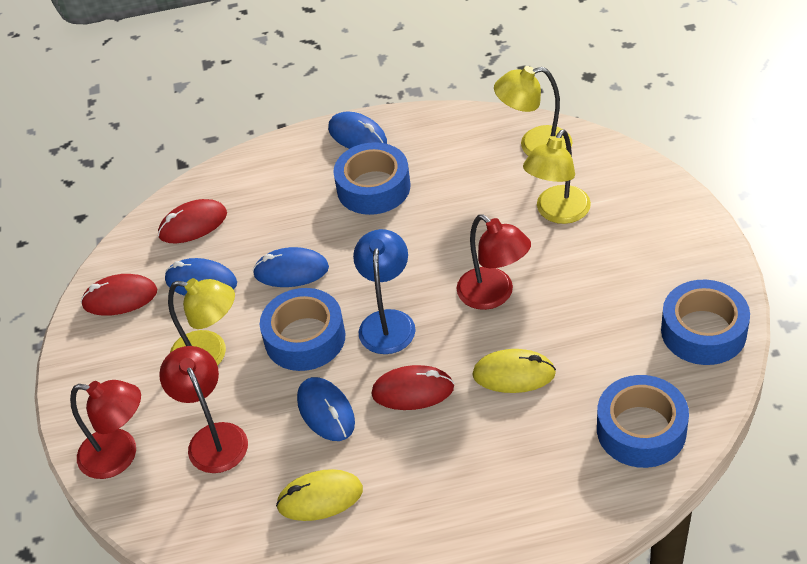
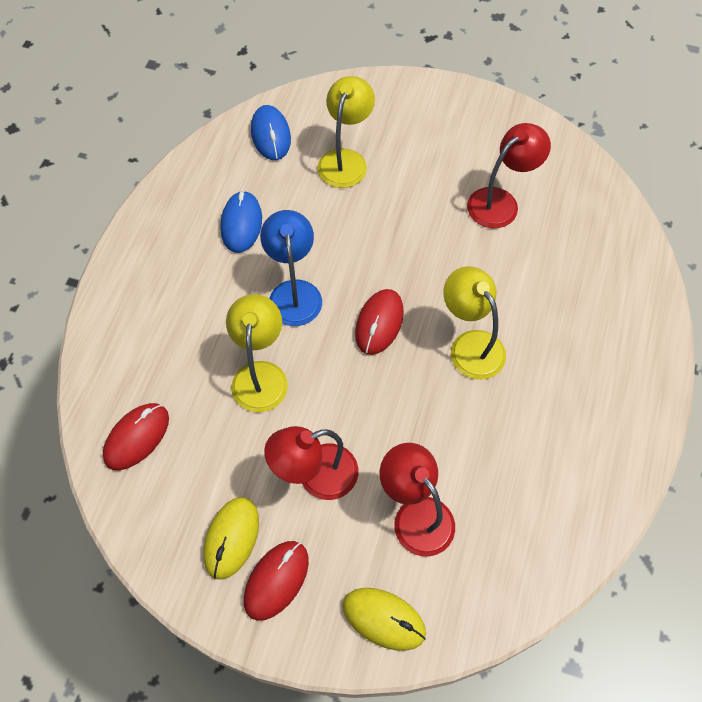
blue mouse: [165,258,237,296] [253,247,329,287] [297,377,355,441] [328,111,387,149] = 4 -> [220,190,262,253] [251,105,291,160] = 2
blue tape: [260,288,345,371] [333,142,410,215] [597,375,689,468] [661,280,750,365] = 4 -> none = 0

